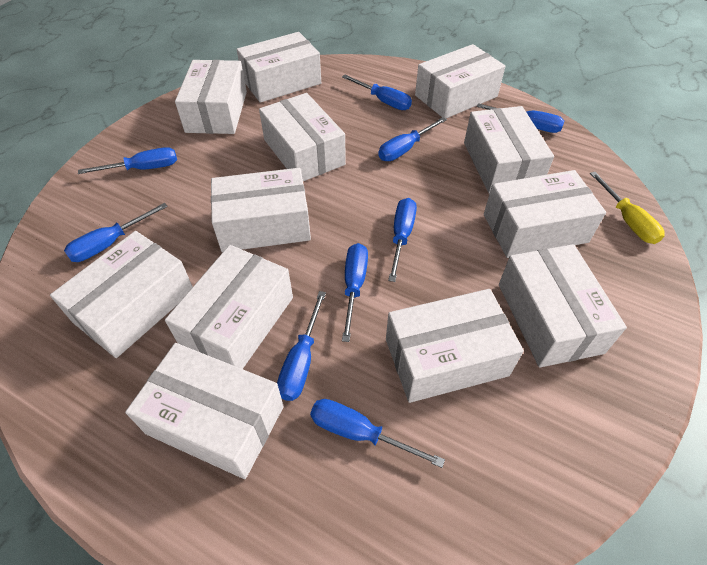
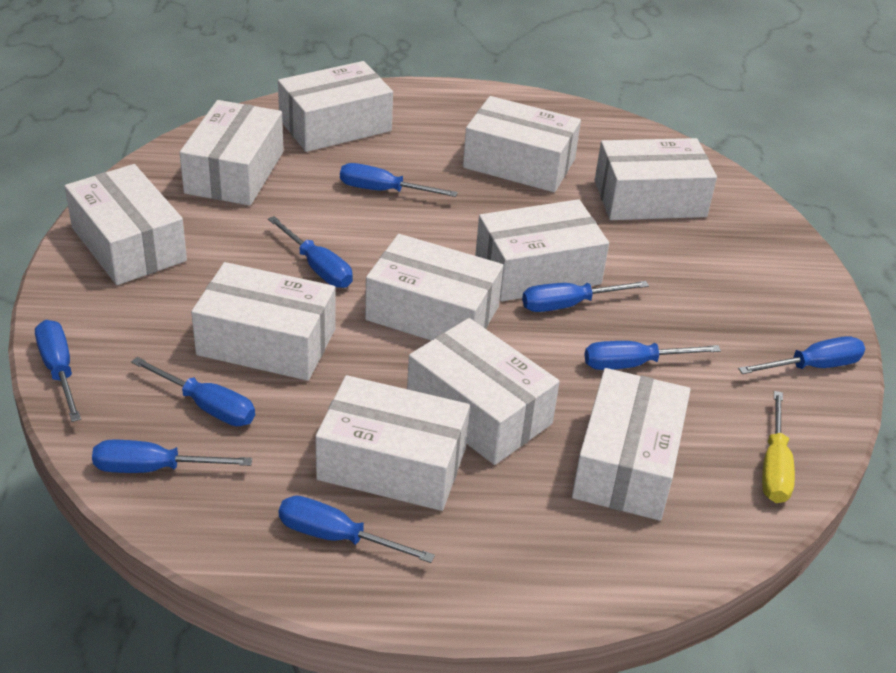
white box: [50,231,193,358] [125,343,284,479] [165,245,293,369] [175,60,247,134] [211,168,311,252] [236,32,321,103] [259,93,346,181] [386,289,524,403] [415,44,505,118] [464,106,554,194] [484,170,606,258] [499,244,627,368] = 12 -> [64,164,187,285] [180,100,284,206] [191,262,336,381] [278,61,393,152] [315,375,470,511] [365,234,503,341] [407,318,560,465] [463,96,581,192] [475,199,609,302] [572,368,691,520] [595,138,717,220] = 11

